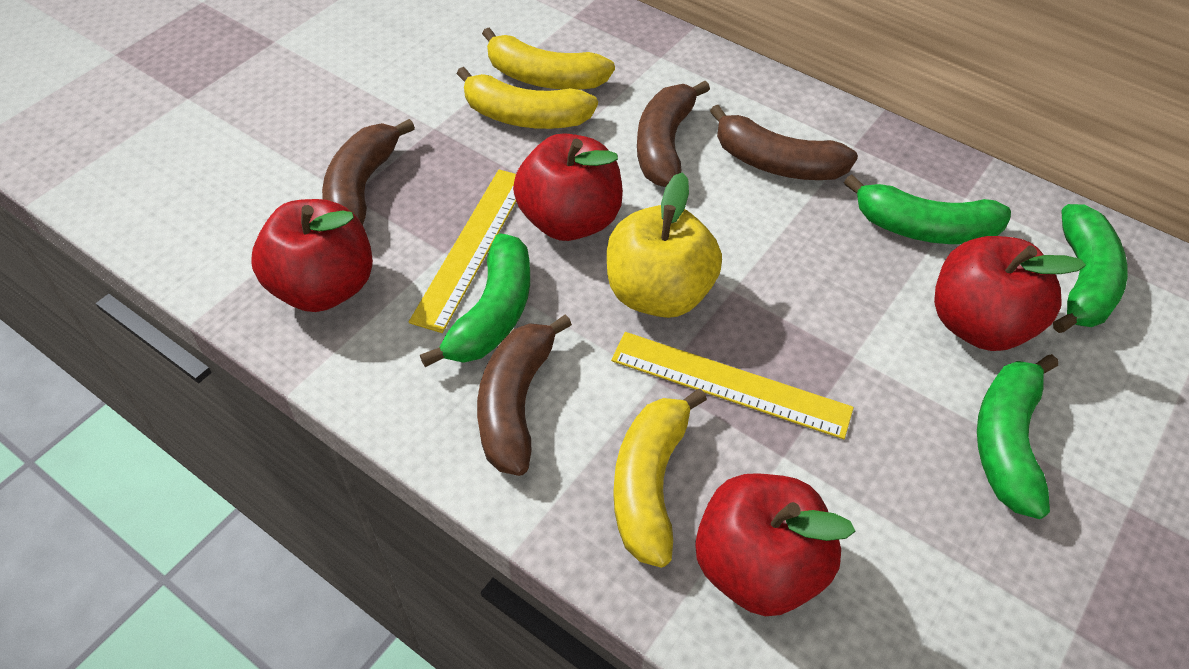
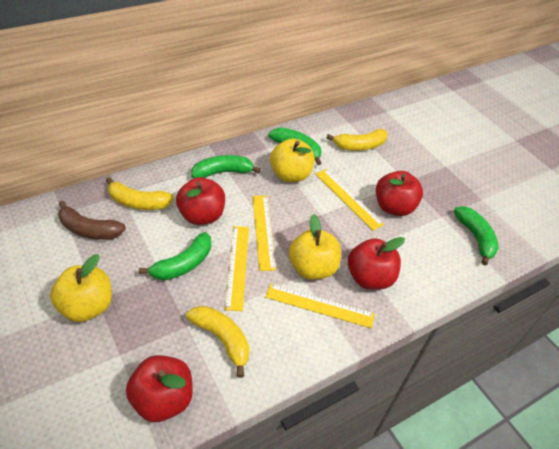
brown banana: [322,119,415,225] [477,315,572,476] [637,81,710,187] [710,105,858,180] = 4 -> [58,201,126,240] = 1
yellow apple: [607,172,722,318] = 1 -> [50,254,112,322] [270,138,315,182] [289,214,341,280] = 3
yellow ruler: [409,170,516,333] [611,332,854,439] = 2 -> [225,226,249,311] [253,196,276,271] [265,284,375,328] [315,169,384,231] = 4

